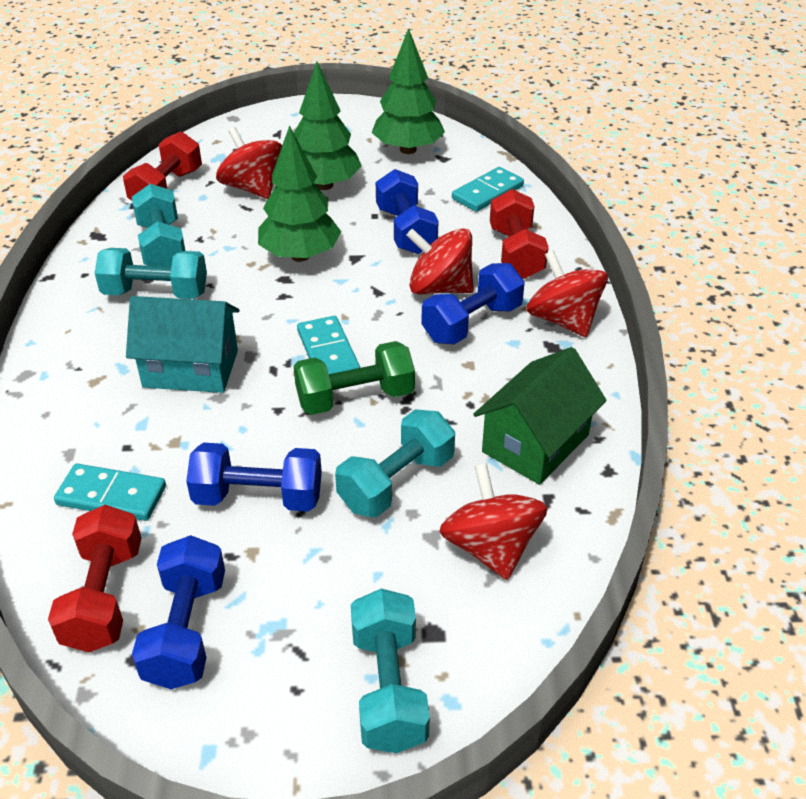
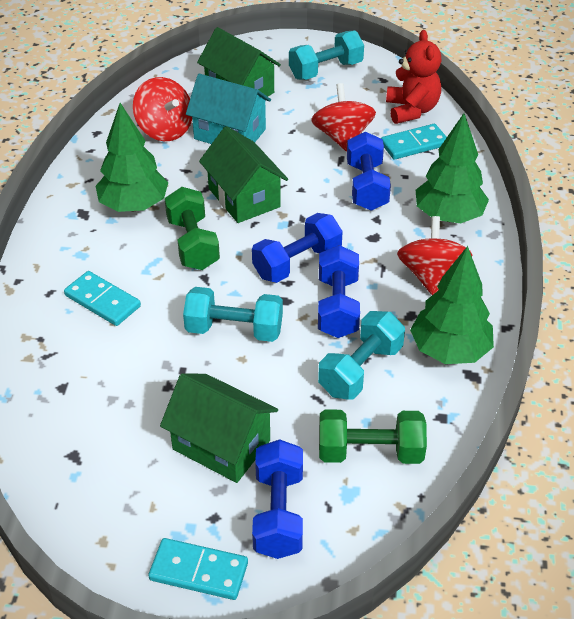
green dumbbell: [294,341,415,415] = 1 -> [165,187,220,270] [319,409,427,464] = 2
green house: [473,347,607,485] = 1 -> [160,373,278,483] [197,27,281,97] [199,126,288,223] = 3
red dumbbell: [48,505,141,652] [123,131,202,201] [490,189,549,279] = 3 -> none = 0
red spinning top: [216,127,282,199] [406,229,474,295] [439,463,547,580] [527,250,608,337] = 4 -> [133,77,192,141] [311,83,376,152] [397,216,472,295] = 3
red teddy bear: none = 0 -> [386,30,441,124] = 1
turquoise dumbbell: [95,248,207,299] [132,184,185,267] [335,409,455,517] [351,589,430,753] = 4 -> [183,287,283,342] [289,30,364,80] [318,311,405,400] = 3

